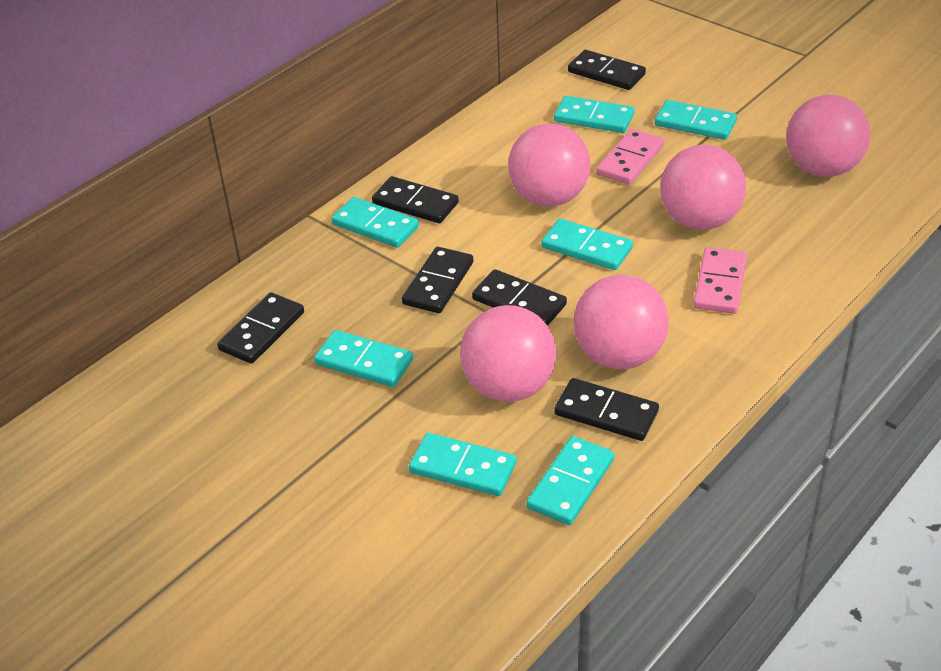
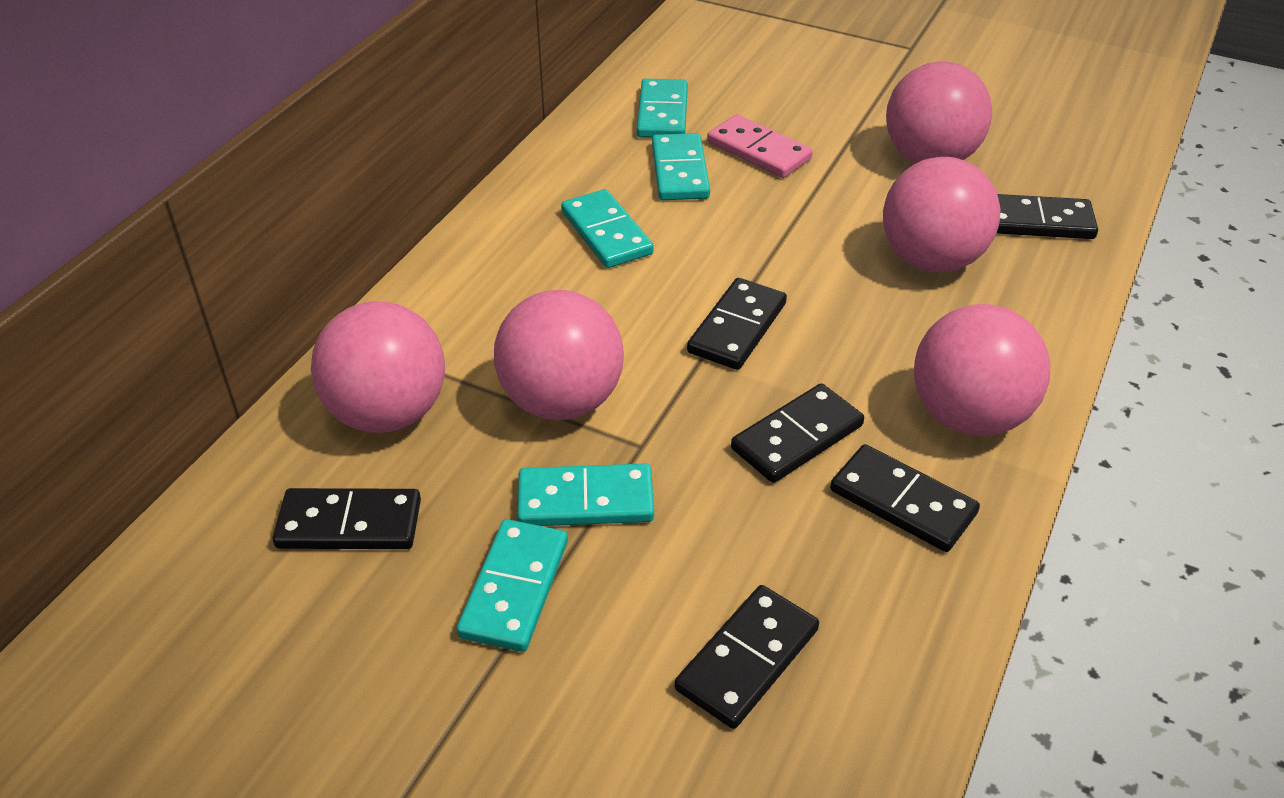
pink domino: [596,129,664,185] [693,247,747,314] = 2 -> [707,114,813,178] = 1
turquoise domino: [314,330,413,387] [331,197,419,248] [409,433,516,496] [526,436,614,525] [541,219,633,270] [554,96,635,133] [655,100,737,140] = 7 -> [456,519,568,652] [517,464,654,526] [561,189,654,268] [637,79,688,138] [652,133,710,200] = 5

